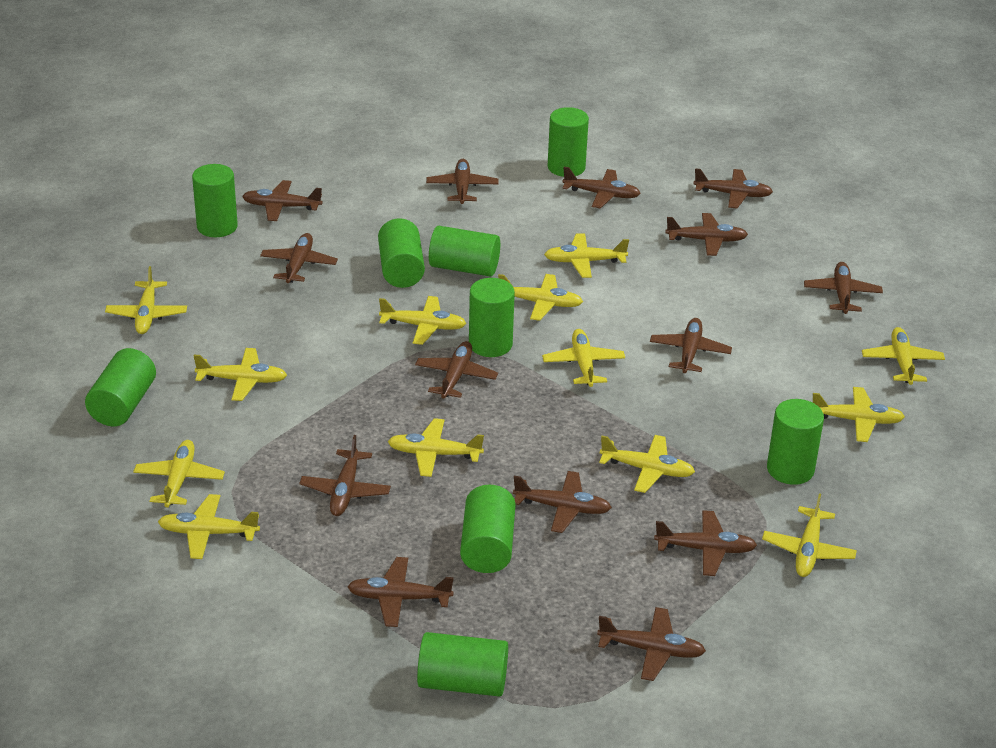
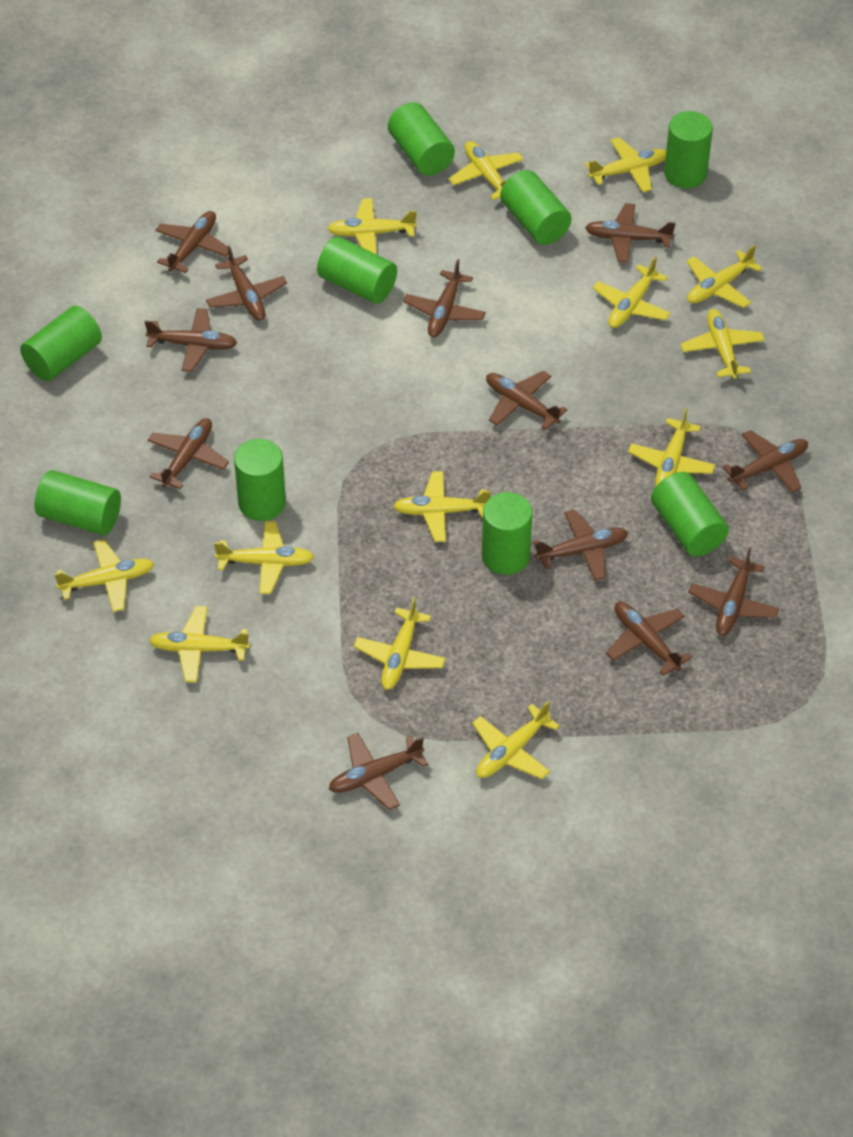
brown plane: [242,180,323,221] [260,233,338,283] [299,435,391,516] [347,557,454,627] [415,341,498,399] [426,159,499,204] [513,471,612,533] [562,167,641,208] [597,607,706,681] [650,318,732,373] [654,510,757,576] [665,213,748,256] [693,168,773,209] [804,262,883,314] = 14 -> [145,308,237,372] [147,418,229,489] [155,211,228,273] [206,245,287,321] [329,733,428,810] [403,259,486,337] [486,371,567,430] [533,510,628,581] [585,203,676,263] [606,602,692,676] [688,547,779,636] [723,430,808,493] = 12

